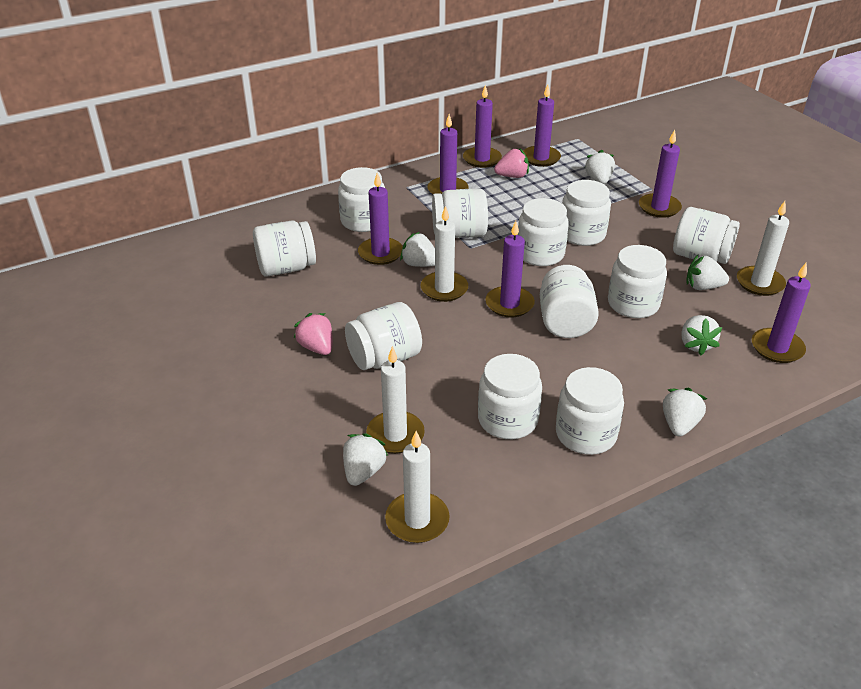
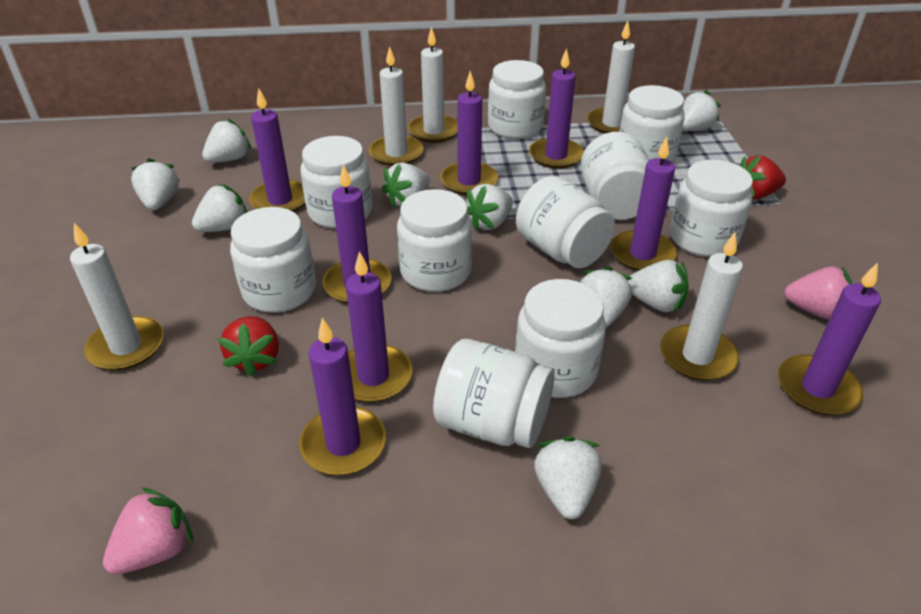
purple candle: [358,173,403,265] [428,114,469,195] [463,85,502,168] [485,221,535,318] [523,84,561,167] [639,130,682,218] [752,263,811,363] = 7 -> [249,89,305,212] [299,318,386,475] [322,164,392,304] [346,251,412,402] [440,71,498,195] [529,48,584,169] [610,137,677,271] [778,263,881,415] = 8
red strawberry: none = 0 -> [218,316,279,377] [740,155,786,200] = 2
white candle: [366,346,425,454] [385,431,449,543] [421,206,468,302] [737,201,789,296] = 4 -> [70,223,164,370] [369,46,424,166] [408,27,458,143] [587,21,635,134] [660,232,743,381] = 5
white jar: [253,221,316,277] [338,167,385,232] [345,302,422,370] [432,189,488,238] [478,354,542,439] [517,198,569,266] [540,265,599,338] [556,367,624,455] [562,180,611,246] [608,245,667,318] [673,207,740,264] = 11 -> [230,207,316,313] [301,136,372,229] [397,189,472,292] [433,339,554,448] [488,60,546,139] [515,279,606,398] [516,176,615,268] [581,132,649,220] [619,85,685,162] [670,160,753,257] = 10
white strawberry: [343,433,388,486] [400,232,435,267] [584,150,615,184] [663,388,707,437] [681,315,722,356] [686,255,729,290] = 6 -> [131,158,180,210] [192,184,247,232] [202,118,251,163] [381,162,430,208] [466,184,513,231] [534,437,602,519] [580,266,632,328] [628,260,689,313] [682,90,721,131] = 9

